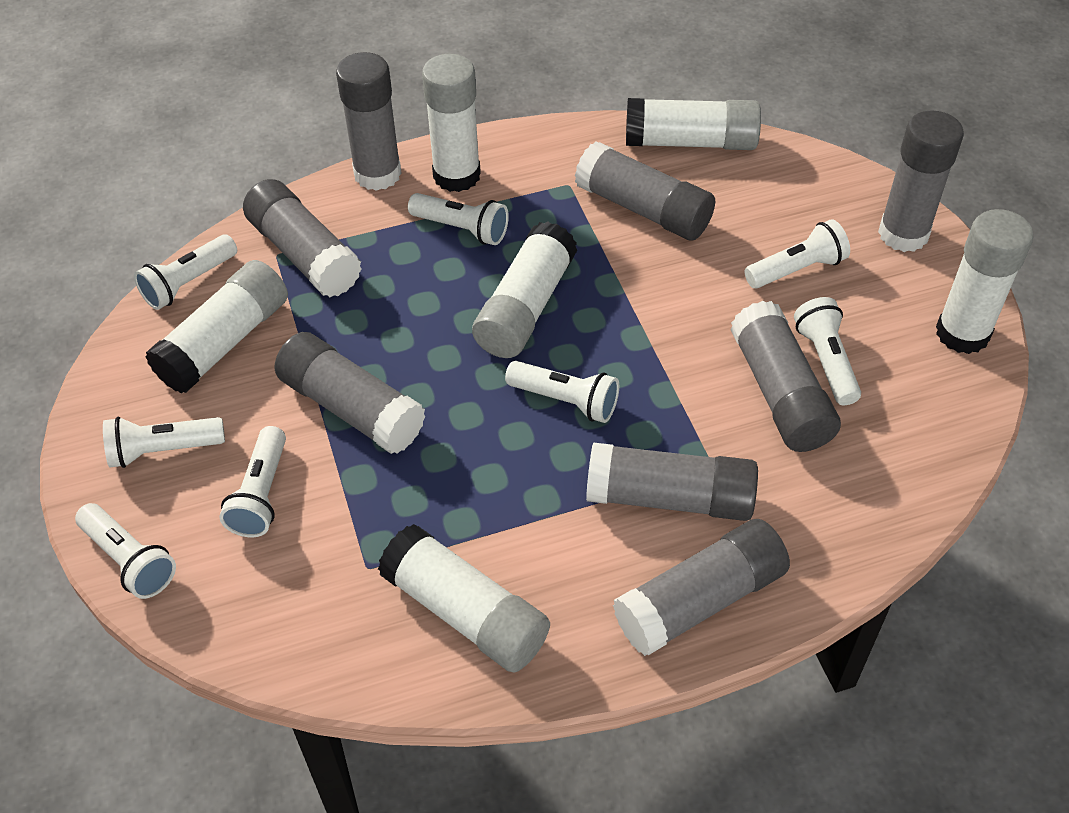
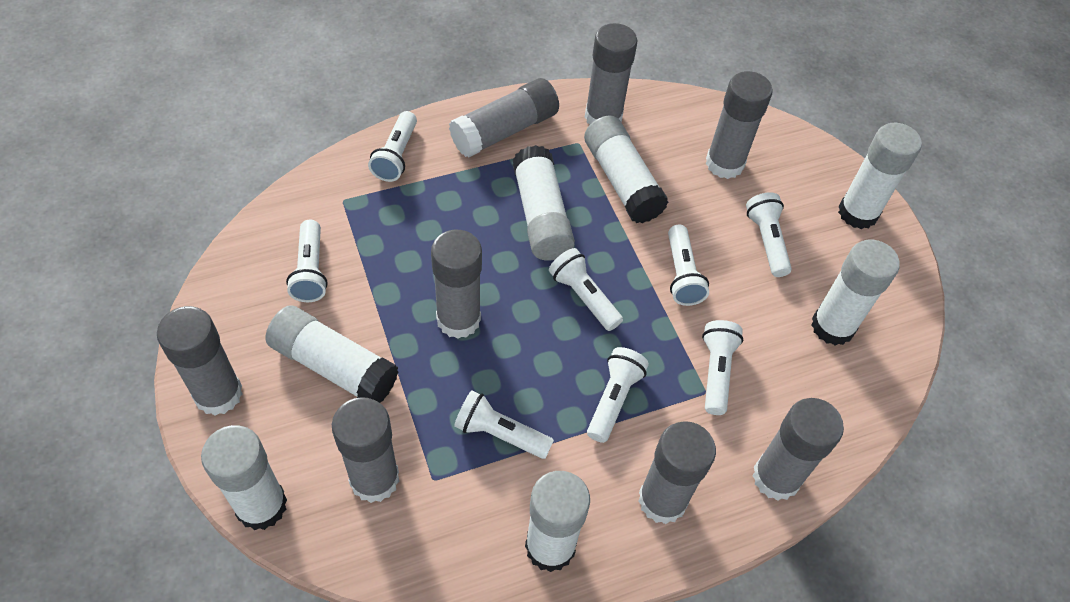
white glue stick: [145,260,288,394] [378,524,550,672] [422,54,481,192] [472,221,577,358] [626,98,761,150] [936,209,1034,354] = 6 -> [201,425,287,530] [265,305,398,403] [512,145,575,261] [525,471,590,572] [584,115,669,223] [811,240,900,346] [838,123,922,229] = 7

